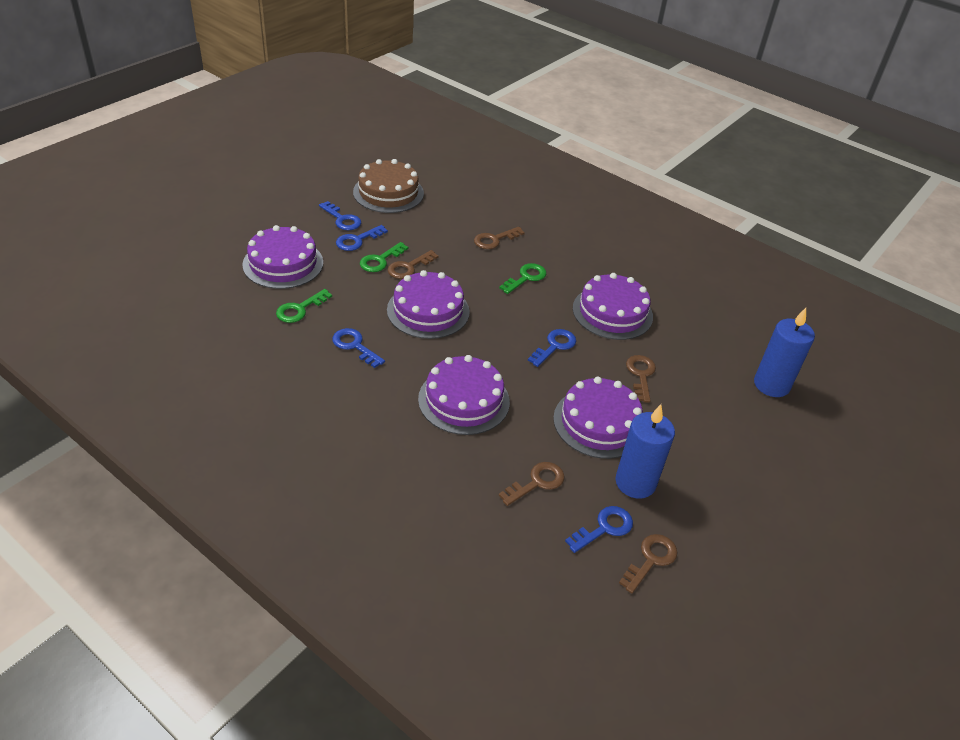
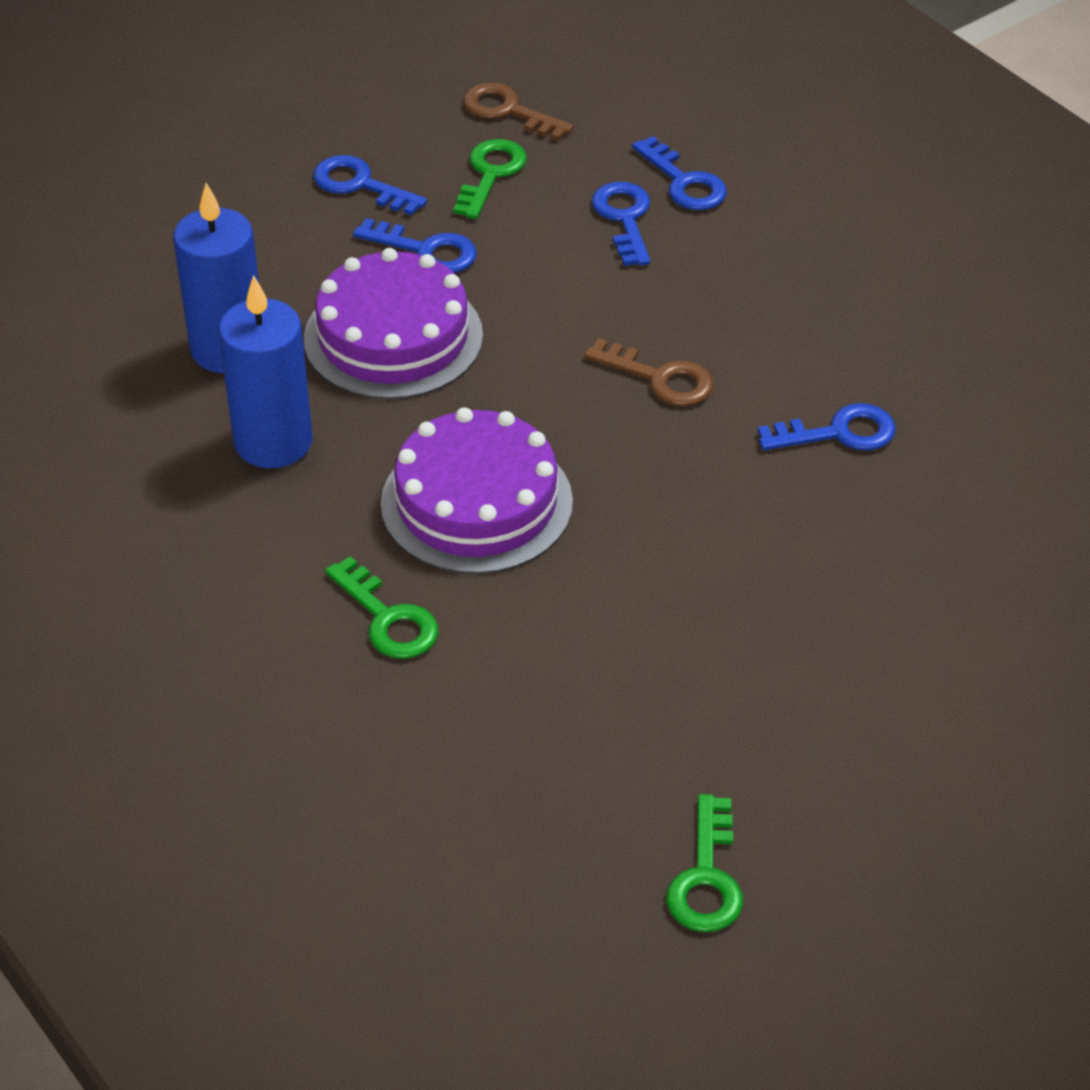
brown cake: [353,159,424,213] = 1 -> none = 0
brown key: [387,250,438,279] [474,227,525,249] [499,462,565,506] [619,534,678,593] [626,355,656,403] = 5 -> [463,82,573,141] [584,338,714,406] = 2
purple cake: [242,225,323,289] [387,270,470,339] [418,355,510,435] [553,377,643,459] [573,273,653,340] = 5 -> [304,248,483,400] [381,407,573,574] = 2

